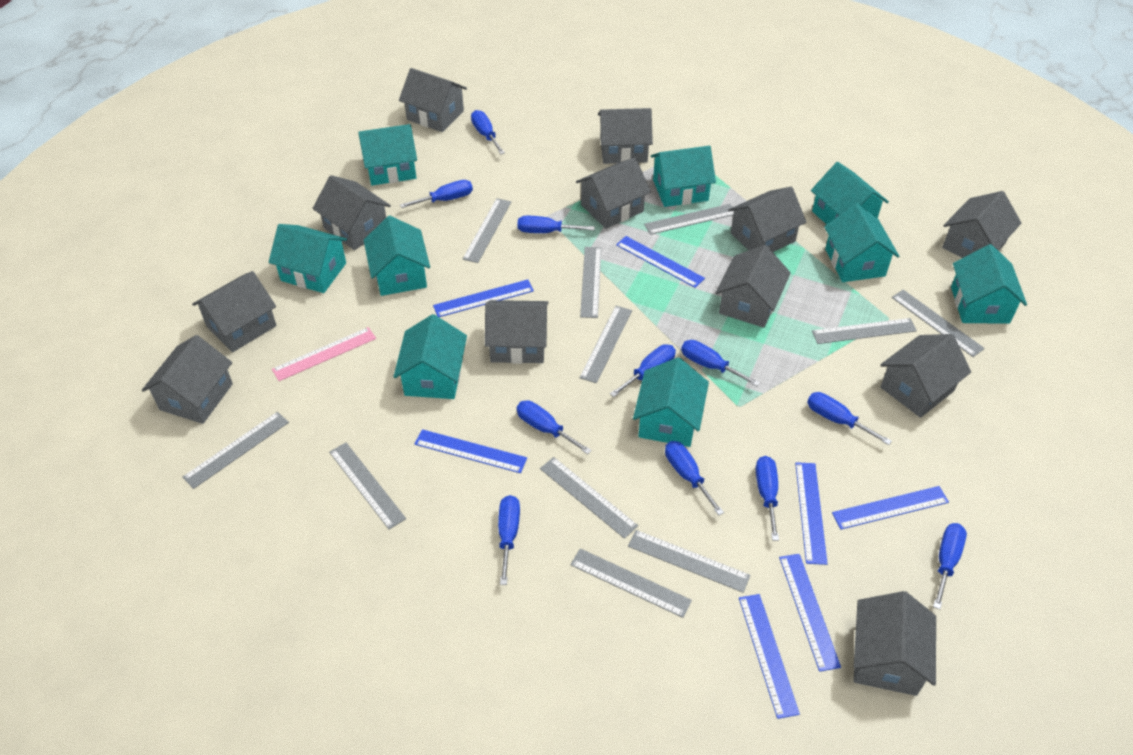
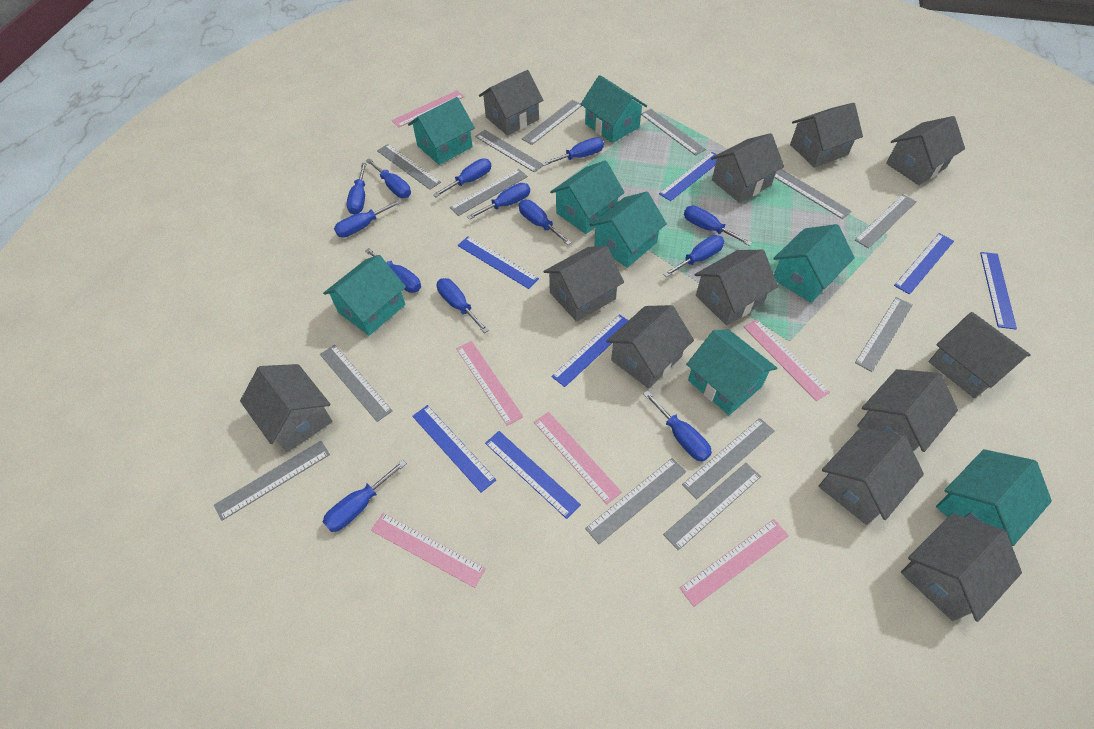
blue screwdriver: [400,180,473,208] [471,110,505,154] [498,495,520,585] [517,216,595,233] [517,400,592,454] [610,344,676,397] [665,441,724,516] [681,340,760,386] [756,456,779,541] [807,392,892,445] [933,523,967,609] = 11 -> [323,459,407,532] [334,199,402,237] [346,163,367,215] [365,248,421,293] [366,158,411,198] [433,158,491,197] [437,278,489,333] [467,183,530,220] [519,200,572,245] [541,137,604,166] [643,391,712,462] [663,235,724,277] [684,206,752,246] = 13
grey ruler: [182,412,289,489] [329,443,406,529] [463,198,511,263] [540,457,638,539] [570,548,692,618] [579,306,632,383] [580,247,601,318] [628,530,750,593] [644,204,734,235] [812,318,917,344] [892,290,985,357] = 11 -> [214,441,330,521] [320,345,393,422] [377,144,441,190] [450,169,528,216] [475,130,543,173] [522,100,582,145] [585,458,686,544] [641,109,706,156] [663,463,761,550] [682,418,774,499] [774,169,852,219] [855,194,917,249] [855,297,913,372] = 13
pink ruler: [272,327,376,381] = 1 -> [371,513,486,588] [392,90,465,128] [456,341,523,426] [534,412,622,504] [680,519,789,607] [744,319,830,401] = 6
turquoise house: [269,224,347,293] [358,124,417,185] [364,216,430,296] [393,314,467,399] [633,357,709,447] [651,146,716,207] [811,162,889,224] [824,203,899,282] [951,244,1027,324] = 9 -> [323,255,406,335] [408,97,475,165] [550,161,625,234] [581,75,647,143] [590,192,667,268] [686,330,777,415] [773,224,855,303] [936,449,1052,546] = 8

